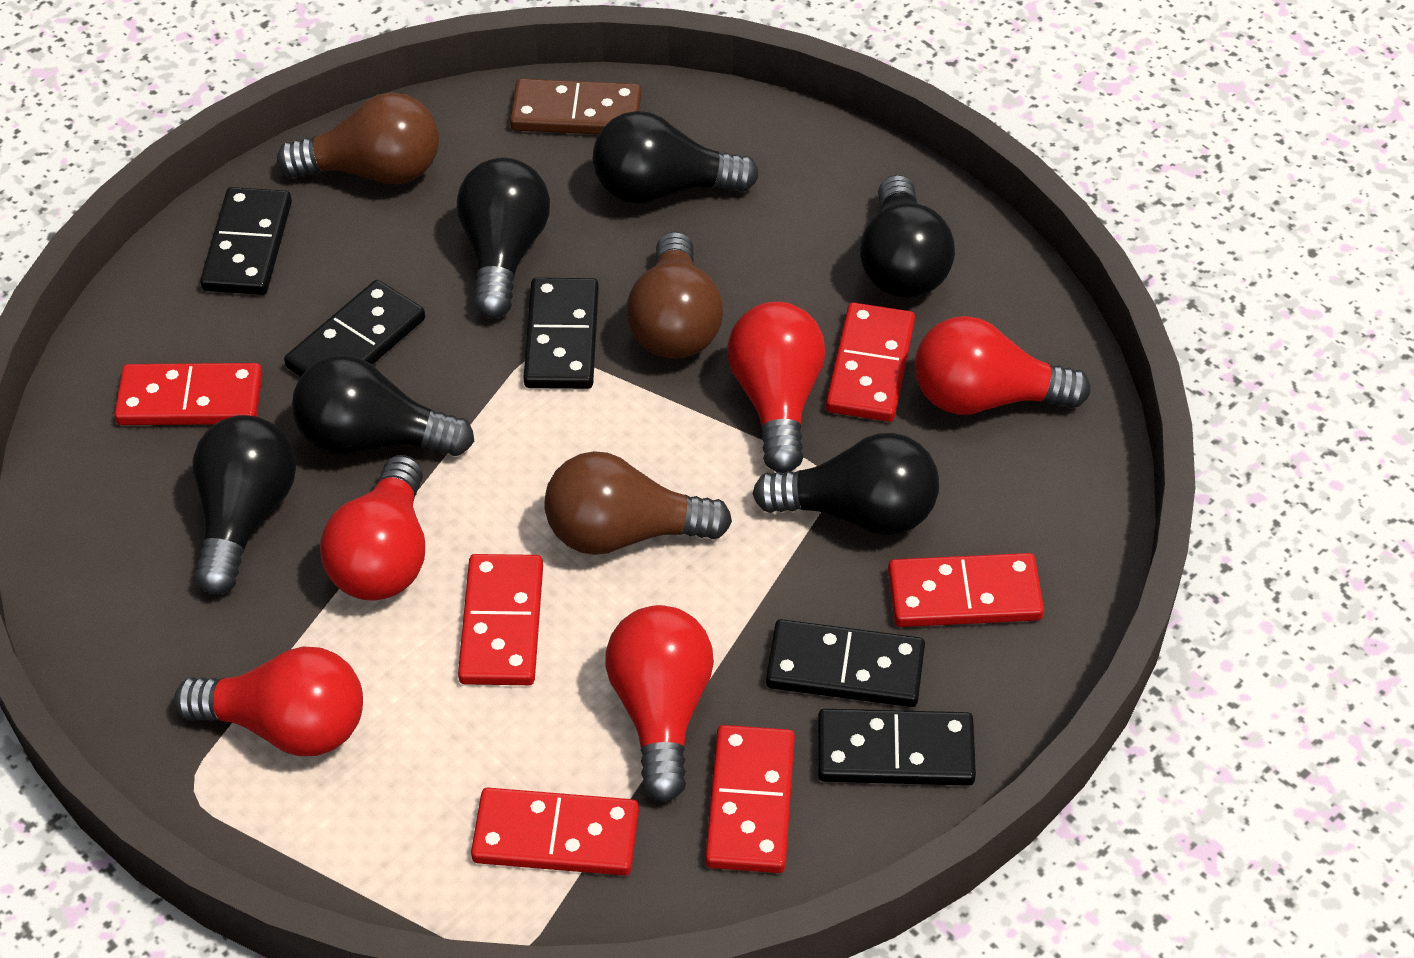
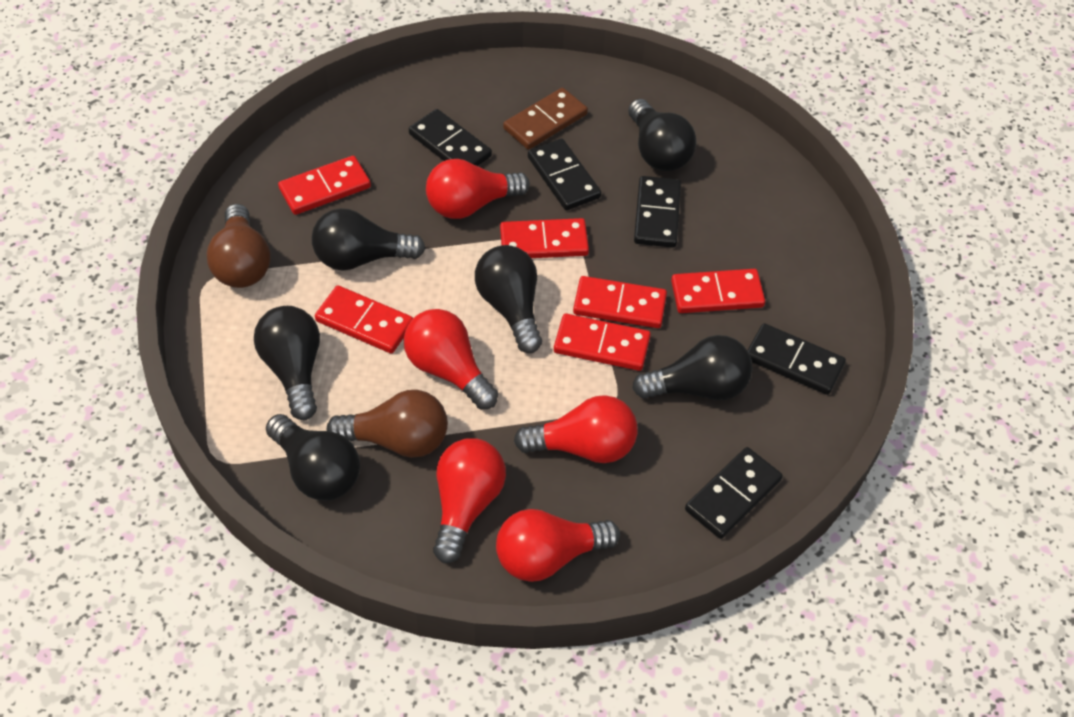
brown light bulb: [277,92,439,184] [544,451,732,555] [626,231,723,359] = 3 -> [207,204,270,288] [326,390,448,458] = 2

